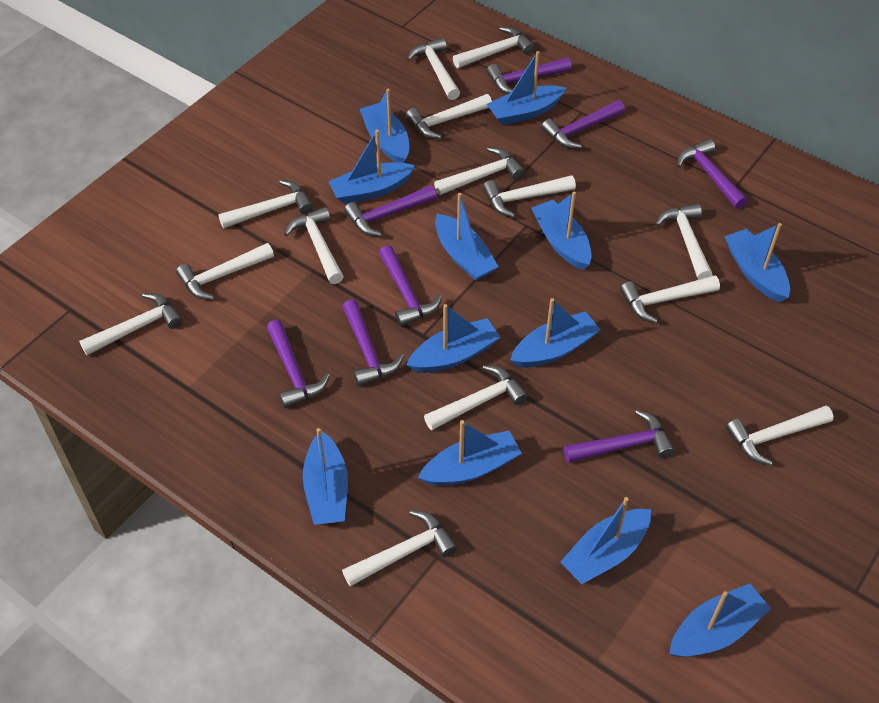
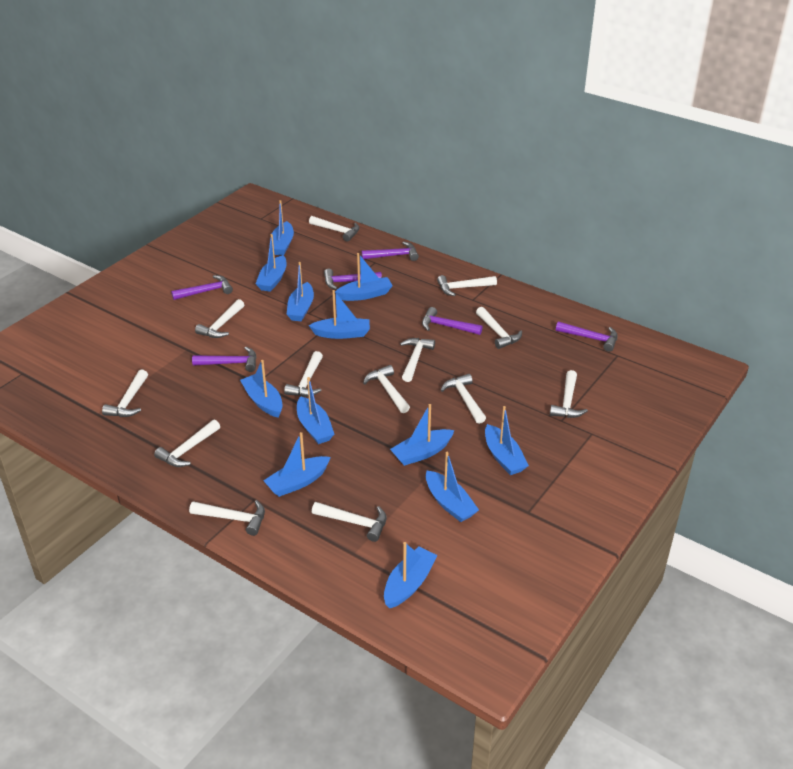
purple hammer: [267,320,330,408] [342,299,404,386] [344,185,437,237] [379,245,442,327] [487,58,572,94] [541,100,625,149] [564,410,675,463] [677,139,748,209] = 8 -> [171,275,233,300] [192,347,256,372] [324,269,382,290] [361,241,419,261] [422,307,483,335] [556,321,618,352] = 6
white hammer: [79,293,183,355] [176,243,274,300] [218,180,313,228] [284,207,344,284] [342,510,457,586] [406,94,492,139] [407,38,460,100] [424,365,528,430] [434,147,525,195] [453,27,535,68] [483,175,576,218] [620,275,720,323] [655,203,712,280] [726,406,834,466] = 14 -> [102,370,148,417] [154,419,220,467] [189,500,265,536] [195,299,244,338] [284,351,323,397] [309,216,359,242] [312,502,387,542] [363,365,410,413] [400,338,435,382] [437,275,497,296] [441,374,486,424] [476,307,522,349] [550,370,588,418] = 13

